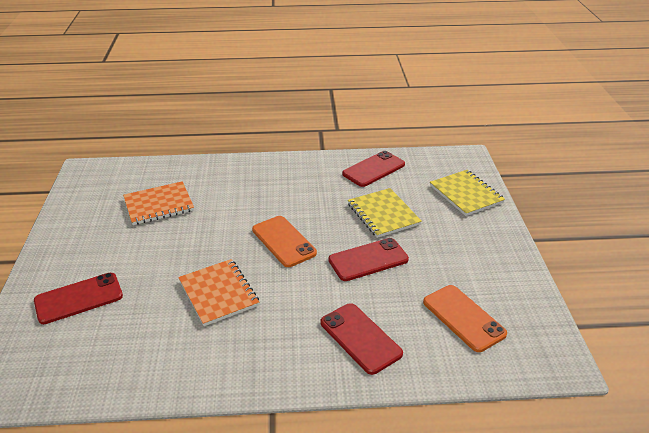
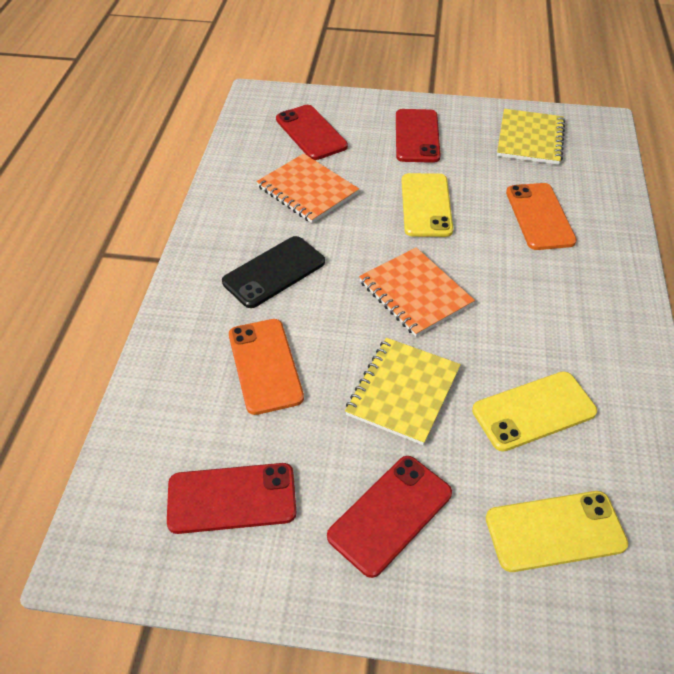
black phone: none = 0 -> [222,236,325,308] = 1
yellow phone: none = 0 -> [401,173,453,237] [472,371,597,452] [486,491,628,572] = 3

